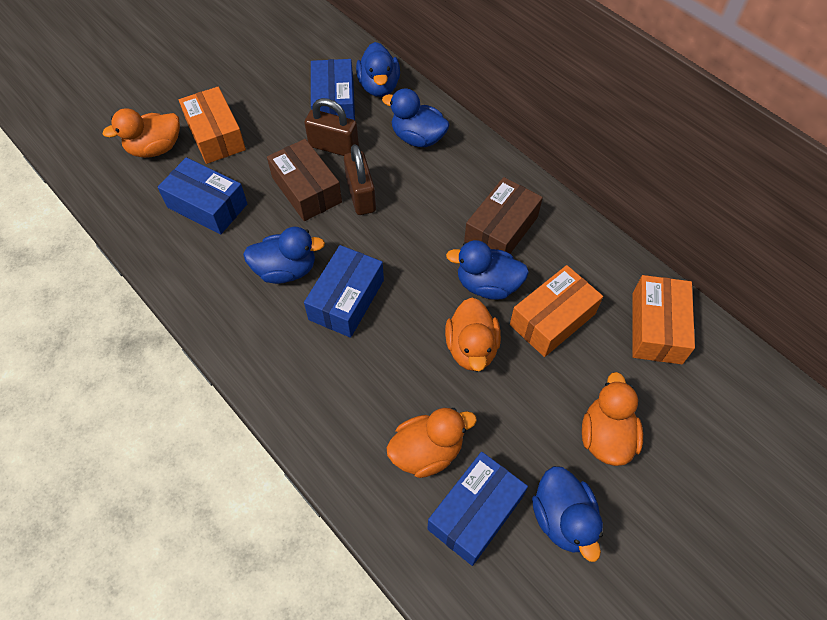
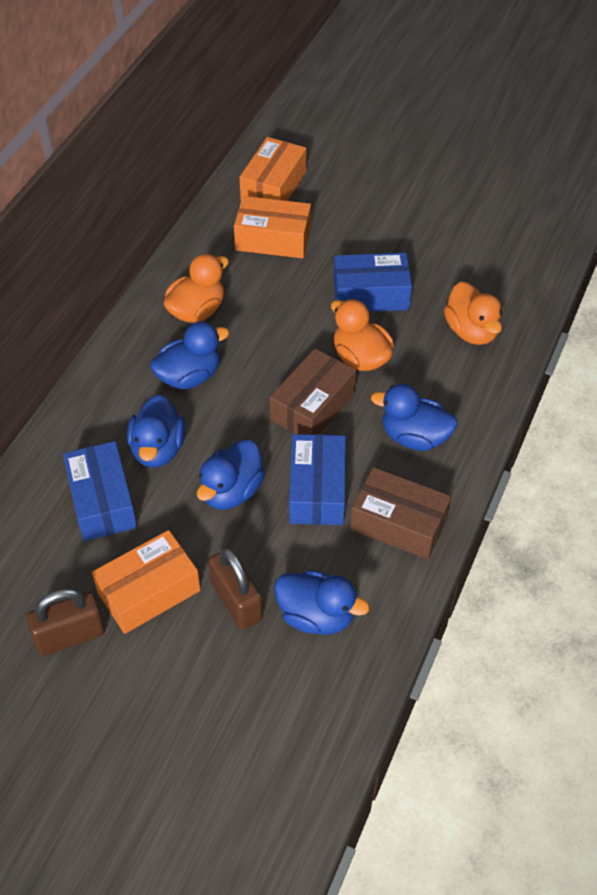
blue box: [158,157,247,234] [304,245,384,338] [311,59,355,120] [427,452,528,566] = 4 -> [63,441,137,541] [289,434,346,525] [334,253,412,312] = 3
orange duck: [103,109,180,158] [386,408,477,478] [445,298,501,371] [582,372,643,466] = 4 -> [164,254,229,323] [331,299,394,371] [444,281,502,345] = 3

